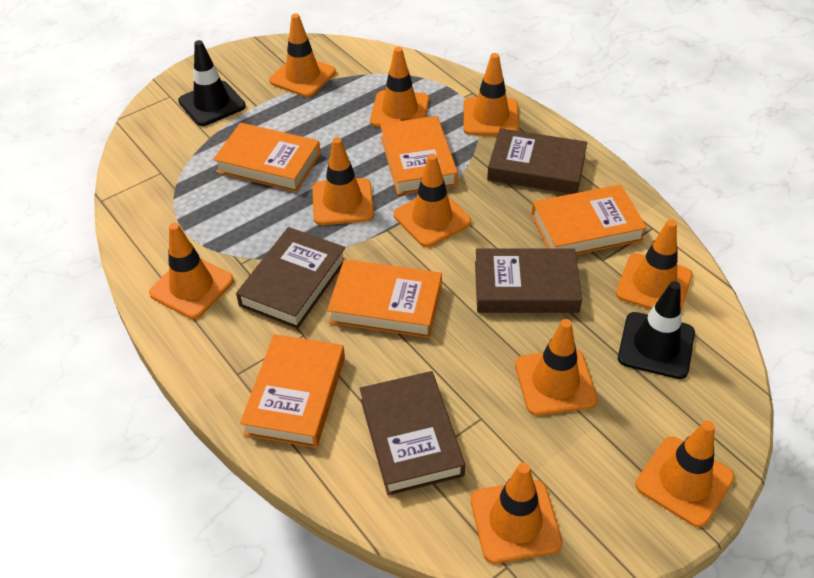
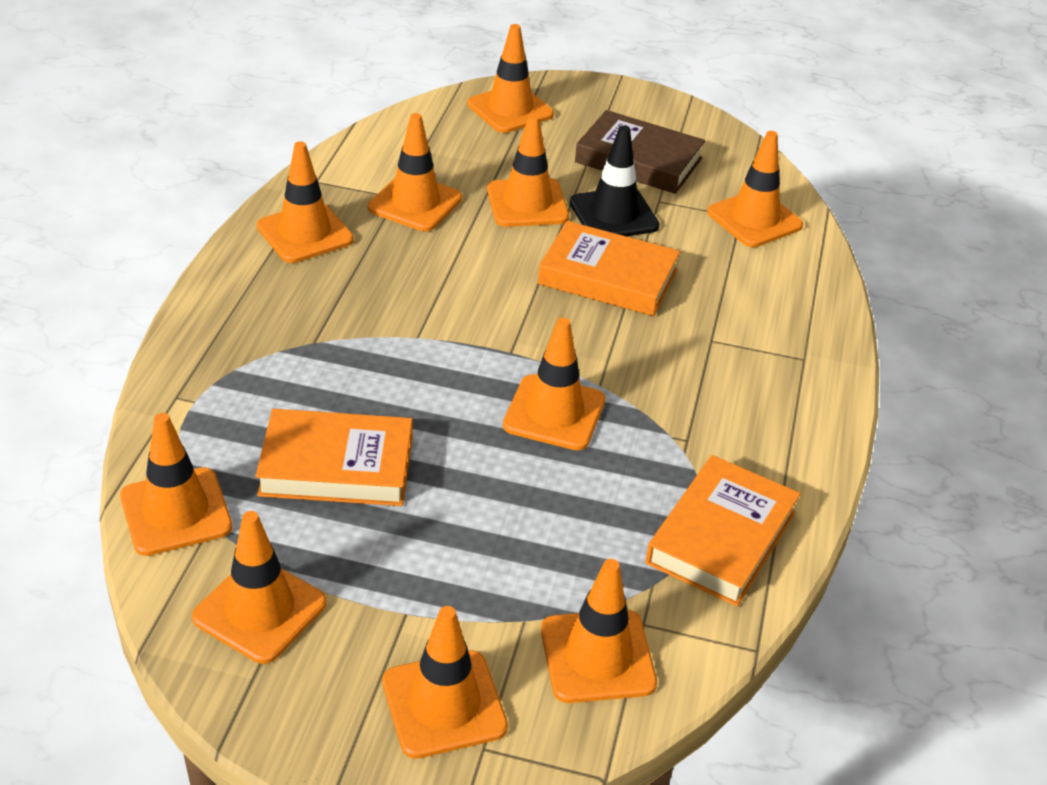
black traffic cone: [178,40,246,126] [618,281,695,379] = 2 -> [570,125,660,236] = 1
brown book: [236,227,345,329] [360,371,465,496] [475,248,582,313] [487,128,587,194] = 4 -> [575,110,705,194] = 1
orange book: [213,123,321,192] [240,334,345,448] [327,259,442,338] [380,116,458,195] [531,184,647,255] = 5 -> [255,409,413,506] [538,221,680,316] [645,455,801,606] = 3

